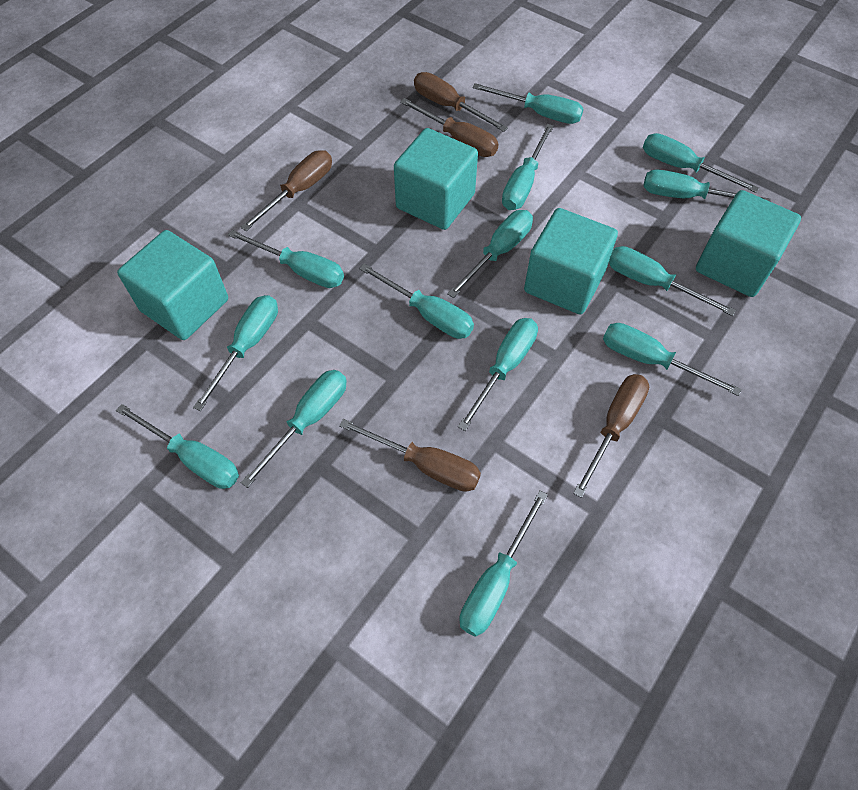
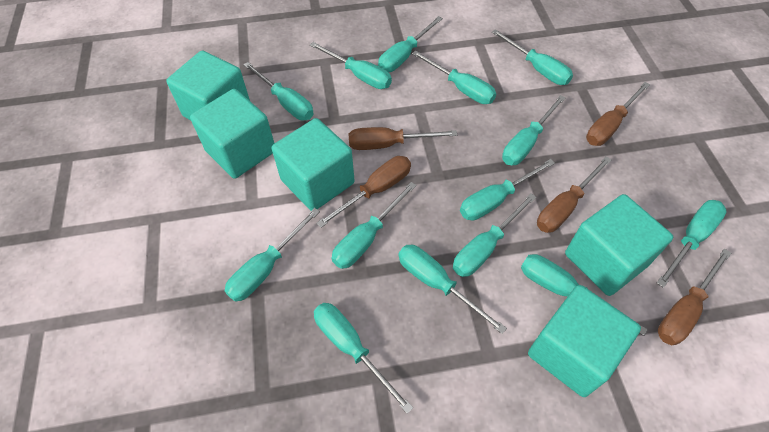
turquoise cube: [117,230,228,340] [394,128,478,230] [524,208,618,314] [696,190,801,297] = 4 -> [166,50,250,120] [190,89,274,179] [272,118,355,211] [528,285,641,397] [565,194,673,296] = 5

